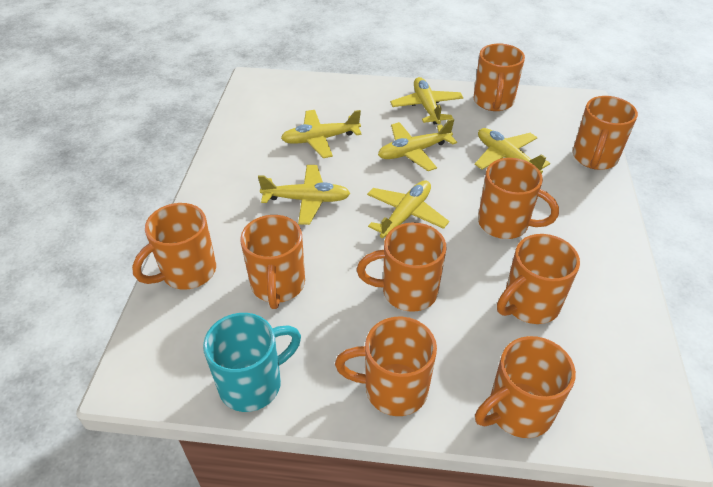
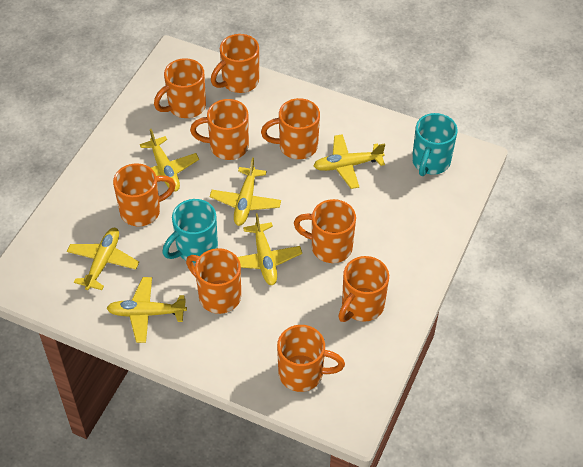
turquoise mug: [203,313,301,412] = 1 -> [163,199,218,263] [412,113,458,176] = 2

